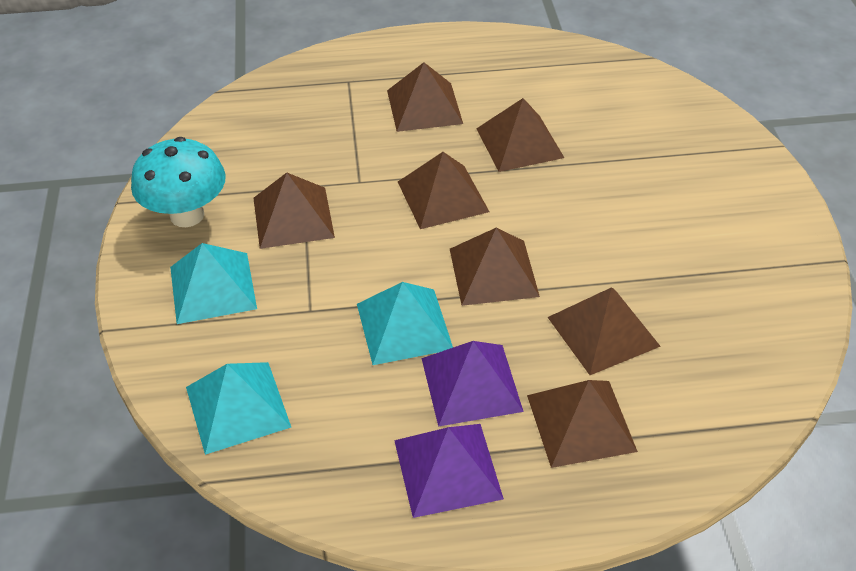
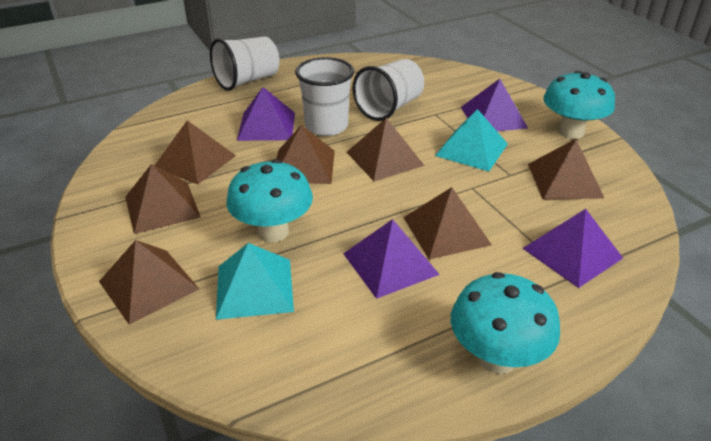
purple pyramid: [394,424,504,518] [421,341,524,427] = 2 -> [237,87,295,141] [343,219,440,299] [461,79,528,131] [522,209,623,288] = 4
turquoise mushroom: [131,137,226,227] = 1 -> [226,159,313,242] [451,272,560,374] [543,71,615,139] = 3
turquoise pyramid: [170,243,257,324] [186,362,291,455] [357,282,453,365] = 3 -> [216,243,294,320] [435,109,508,171] = 2
white cup: none = 0 -> [210,36,280,91] [295,57,354,136] [352,59,424,121] = 3

